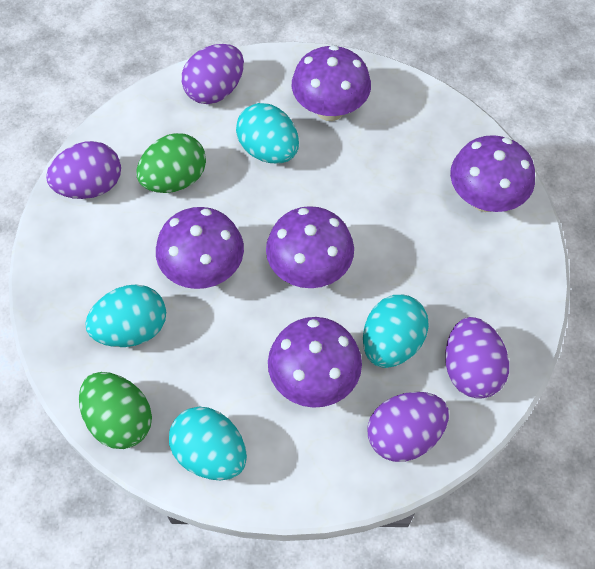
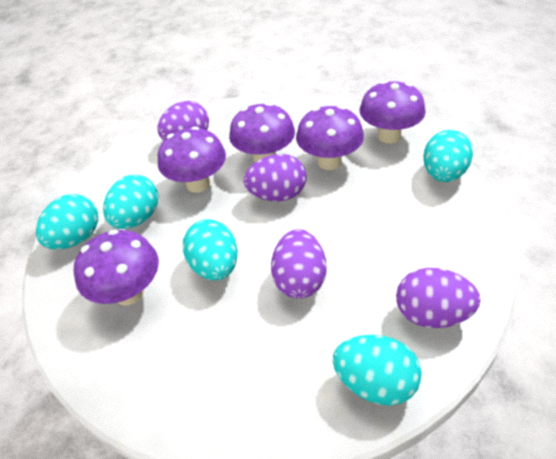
green egg: [79,372,152,449] [137,133,206,193] = 2 -> none = 0
turquoise egg: [85,284,166,347] [169,407,247,480] [236,103,299,164] [363,295,429,368] = 4 -> [36,194,98,250] [103,174,158,229] [183,219,238,280] [333,335,422,406] [423,130,473,182] = 5

